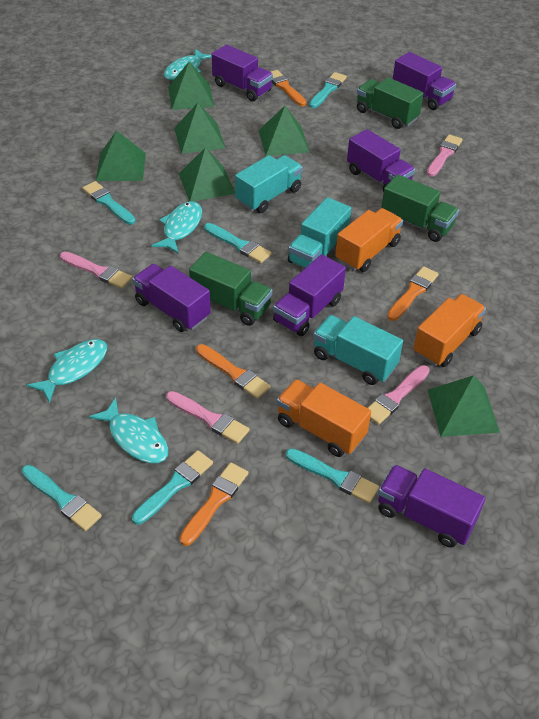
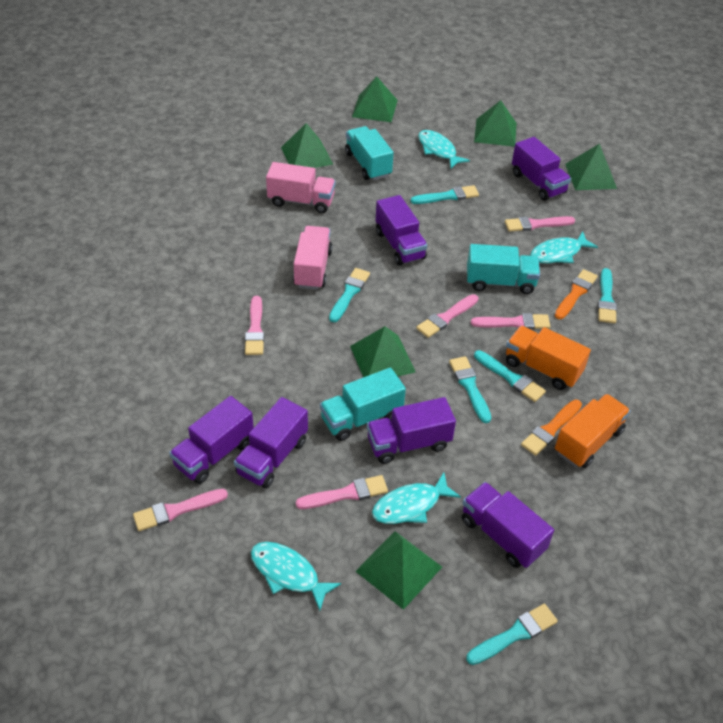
green truck: [189,252,272,326] [357,77,424,129] [381,174,459,242] = 3 -> none = 0
orange brush: [180,462,248,546] [196,344,270,399] [271,70,307,106] [387,266,439,321] = 4 -> [521,400,582,456] [555,269,598,319] = 2
orange truck: [277,379,371,457] [335,208,403,272] [413,294,486,367] = 3 -> [506,326,591,390] [555,394,630,468] = 2
pink brush: [60,252,132,289] [166,391,250,444] [368,365,430,425] [427,134,463,177] = 4 -> [133,489,228,531] [245,296,264,355] [296,475,388,509] [416,294,479,338] [471,313,551,330] [505,216,575,232] = 6
pink truck: none = 0 -> [266,162,335,213] [293,226,333,290] = 2

